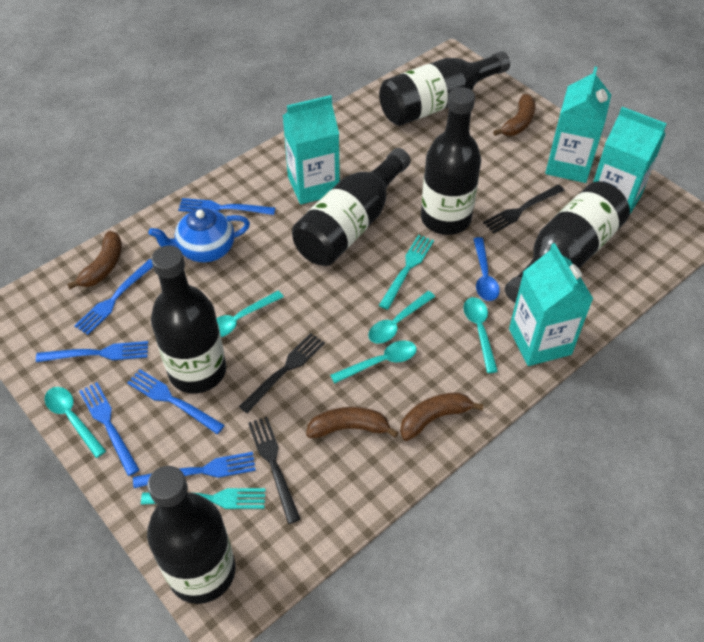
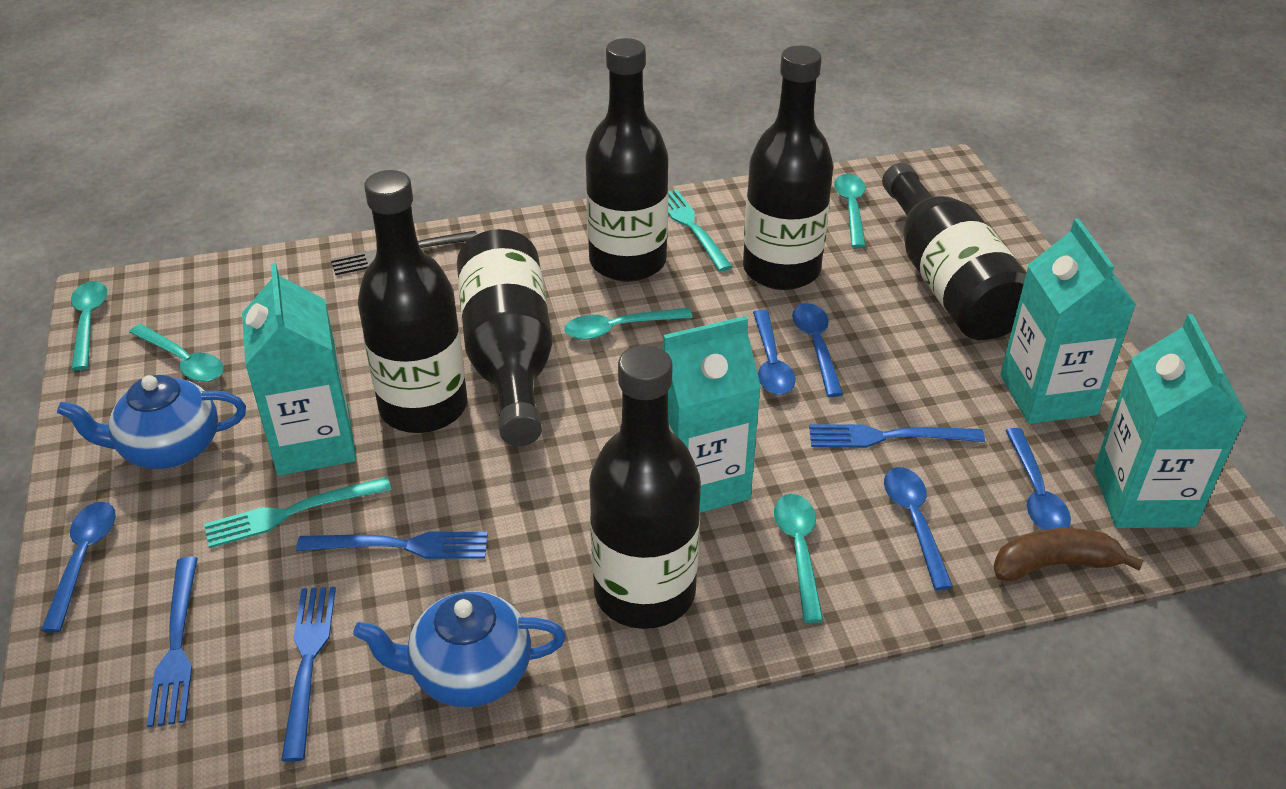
black fork: [239,333,325,413] [248,417,301,524] [483,185,565,233] = 3 -> [331,231,477,275] = 1
blue fork: [36,341,148,362] [74,259,153,335] [79,382,140,476] [127,369,225,434] [133,452,256,488] [178,198,275,215] = 6 -> [147,557,198,727] [281,587,336,762] [296,531,488,559] [809,424,985,448] = 4
blue spoon: [474,237,500,301] = 1 -> [41,502,116,632] [753,310,796,395] [792,303,843,397] [884,467,953,590] [1005,428,1071,530] = 5
blue teapot: [149,208,250,262] = 1 -> [57,375,246,469] [353,591,566,707] = 2
brown banana: [67,231,122,289] [306,407,399,438] [400,392,484,441] [493,94,536,136] = 4 -> [993,528,1144,581] = 1

